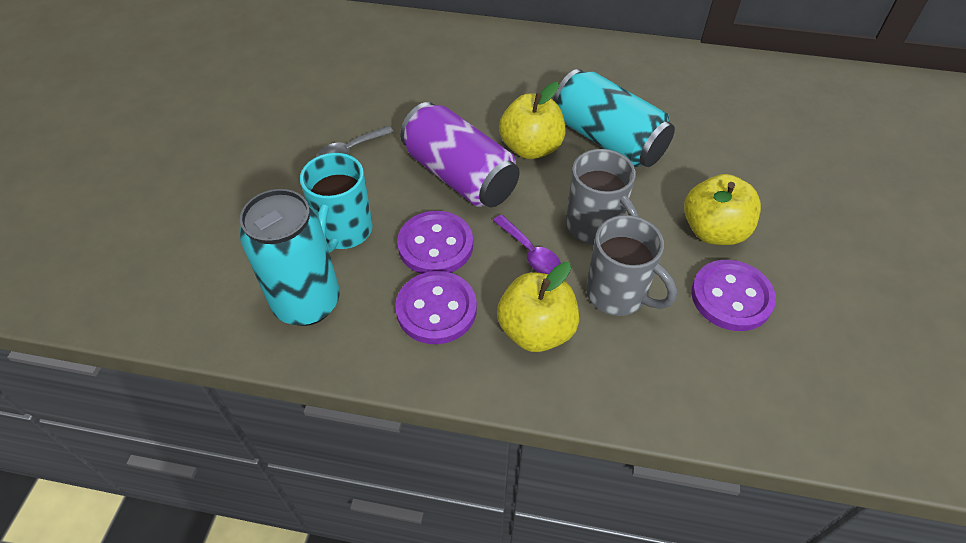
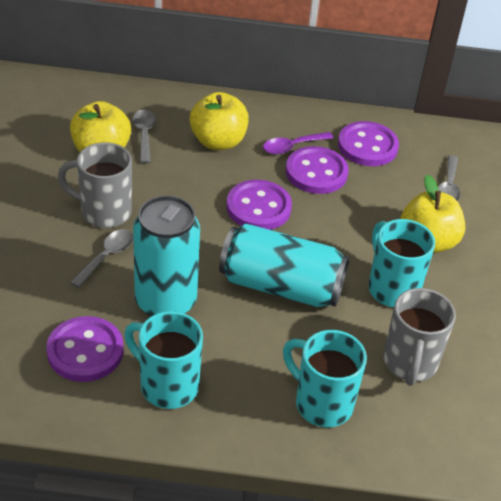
grey spoon: [316,126,394,157] = 1 -> [70,229,134,288] [133,109,156,163] [438,155,460,201] = 3
purple button: [395,271,477,344] [397,211,473,274] [691,260,776,331] = 3 -> [47,316,123,382] [226,180,292,230] [286,146,349,194] [338,121,399,166] = 4
purple can: [400,102,520,207] = 1 -> none = 0
turquoise mug: [300,153,373,253] = 1 -> [124,311,203,409] [283,330,367,427] [368,219,435,307] = 3

